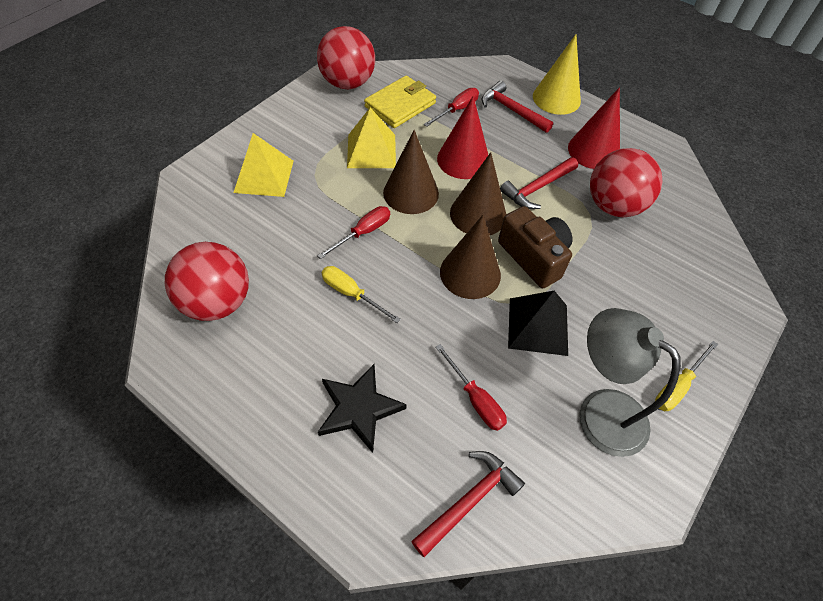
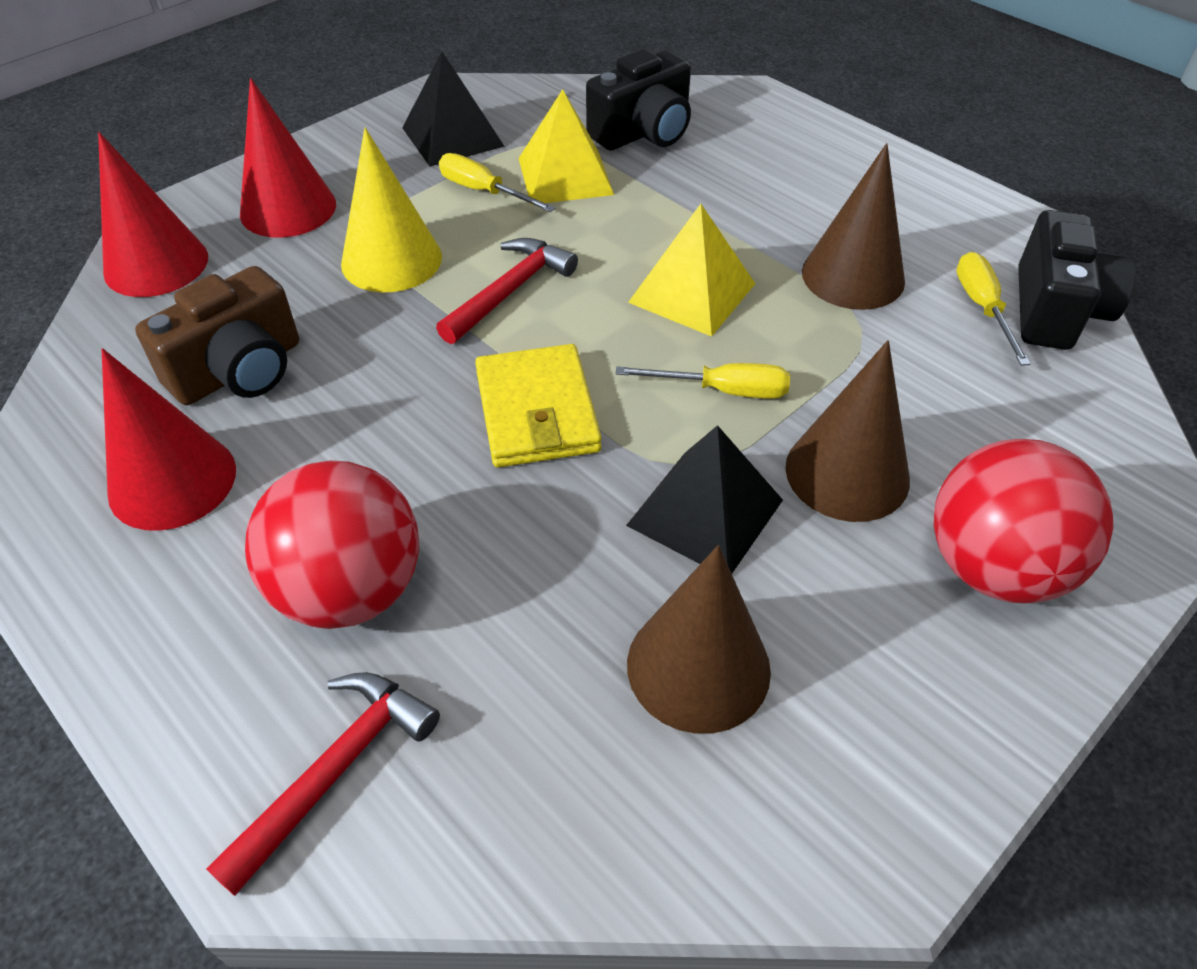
black camera: none = 0 -> [586,49,691,151] [1018,210,1136,350] = 2
black pyramid: [508,291,568,356] = 1 -> [402,52,505,167] [626,425,783,573] = 2
black star: [318,364,407,453] = 1 -> none = 0
grey lamp: [579,308,681,457] = 1 -> none = 0
red ball: [165,242,249,321] [317,26,375,89] [590,148,662,217] = 3 -> [245,460,419,629] [934,439,1114,603] = 2
red cone: [437,96,488,179] [568,87,620,169] = 2 -> [98,132,208,297] [102,348,236,531] [240,78,336,238] = 3
red hammer: [411,451,525,557] [482,81,553,133] [500,157,578,209] = 3 -> [206,672,440,896] [436,238,578,344] = 2
red screwdriver: [317,206,390,259] [424,88,479,127] [436,344,507,431] = 3 -> none = 0
yellow screwdriver: [321,266,401,323] [655,341,718,411] = 2 -> [439,153,556,212] [616,363,790,399] [956,252,1031,366] = 3

